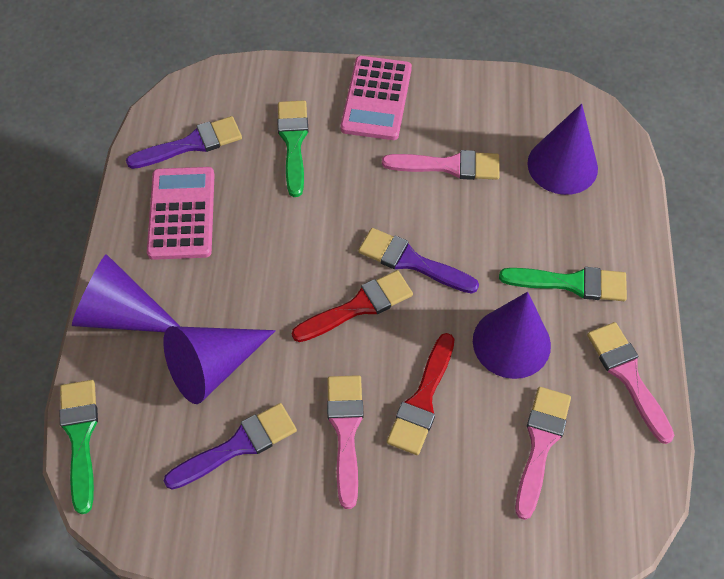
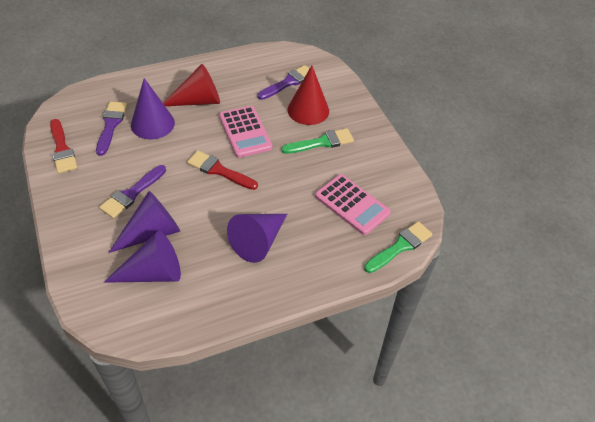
green brush: [59,380,98,514] [277,100,308,197] [499,267,627,301] = 3 -> [281,128,354,154] [364,221,432,273] = 2
pink brush: [327,375,364,509] [382,150,500,180] [515,387,571,520] [587,322,674,444] = 4 -> none = 0
red cone: none = 0 -> [163,64,220,106] [288,65,329,125] = 2

